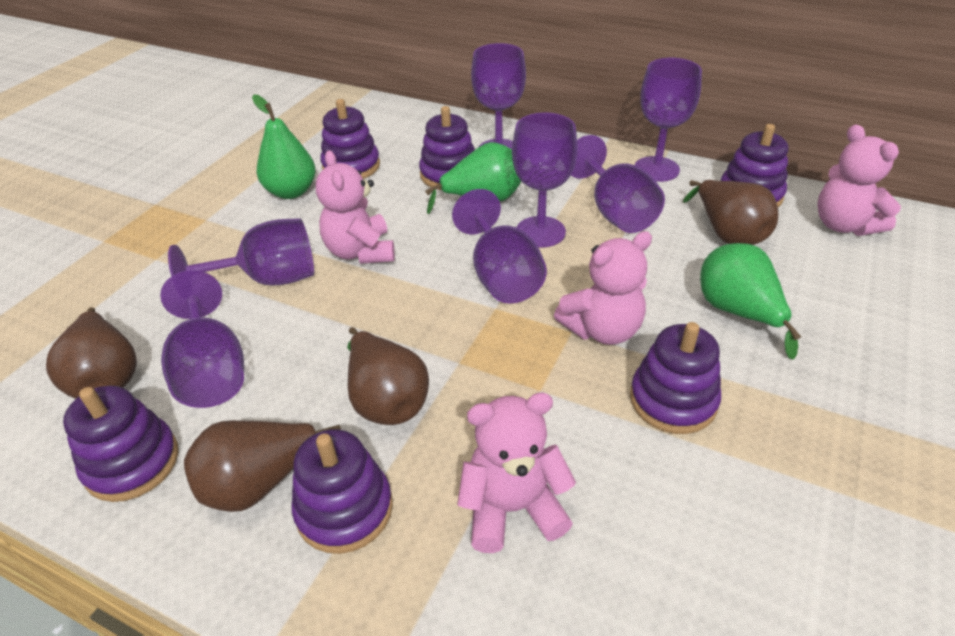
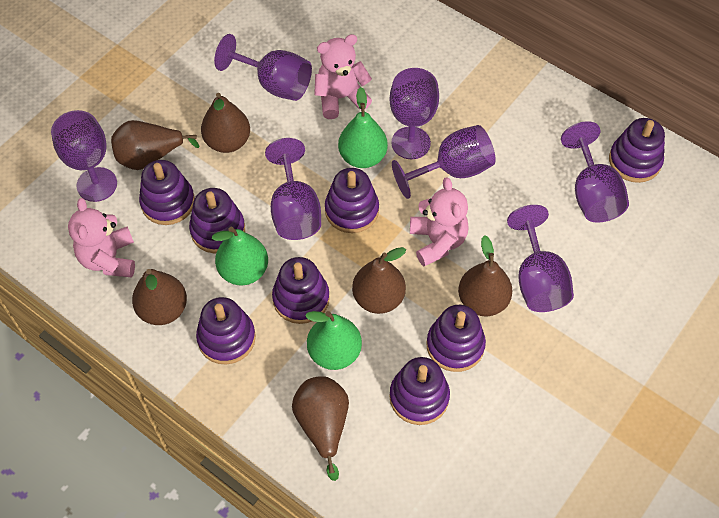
brown pear: [46,307,137,399] [184,420,341,512] [347,327,429,425] [683,180,779,245] = 4 -> [111,120,200,170] [132,269,187,325] [201,93,250,153] [292,376,349,481] [352,247,406,314] [458,235,512,316] = 6
pink teddy bear: [316,150,395,264] [457,393,576,553] [554,231,652,345] [817,125,901,236] = 4 -> [68,198,135,277] [314,34,372,119] [410,177,469,266] = 3
purple stacking toy: [63,386,178,502] [292,429,393,554] [320,99,380,179] [419,106,475,190] [630,322,721,434] [721,124,788,207] = 6 -> [139,160,195,225] [189,188,245,253] [196,297,256,365] [272,257,330,324] [325,168,379,233] [389,357,450,425] [426,305,486,372] [609,118,665,183] = 8

